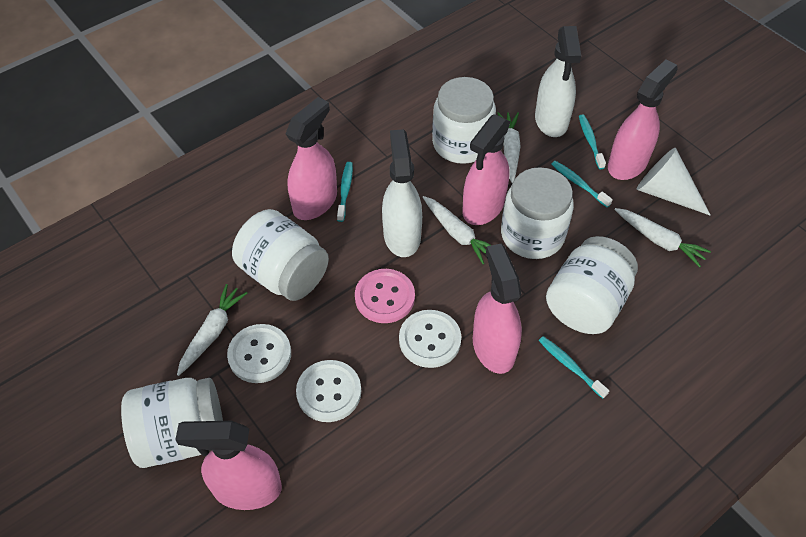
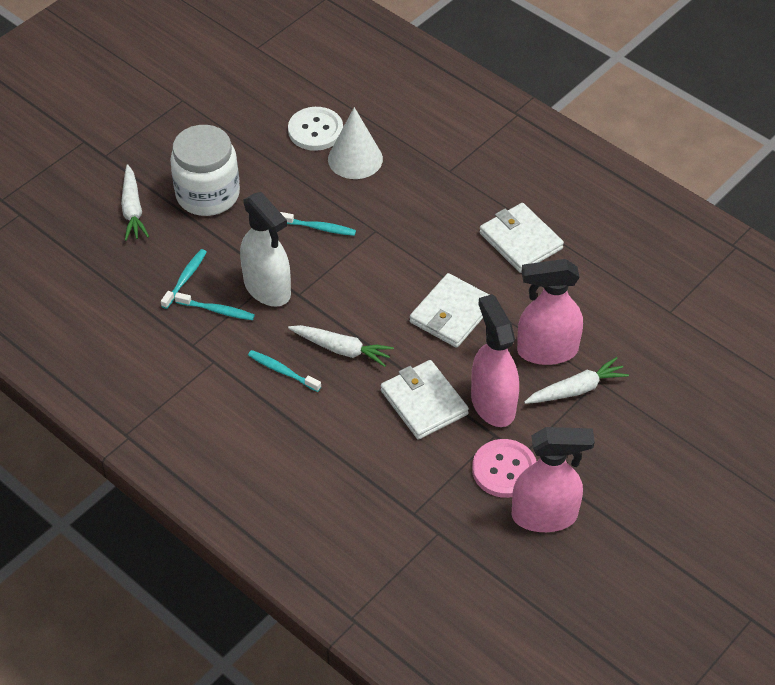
pink spray bottle: [175,421,282,510] [286,97,337,220] [462,114,510,225] [473,243,522,374] [608,60,678,180] = 5 -> [471,294,519,427] [512,427,595,532] [517,259,583,365] = 3
white button: [227,324,291,383] [296,360,361,422] [399,310,461,368] = 3 -> [288,107,343,151] = 1
white carrot: [177,284,247,376] [422,196,491,264] [497,112,521,184] [614,208,711,267] = 4 -> [121,164,149,241] [288,325,394,367] [524,357,629,404] = 3
white jar: [121,378,223,468] [232,209,329,301] [432,77,496,164] [501,167,574,259] [546,236,638,334] = 5 -> [170,125,240,216] = 1
white spray bottle: [382,129,422,257] [535,26,581,137] = 2 -> [240,192,291,307] = 1
white wallet: none = 0 -> [381,360,469,440] [410,273,489,348] [479,203,564,273] = 3

